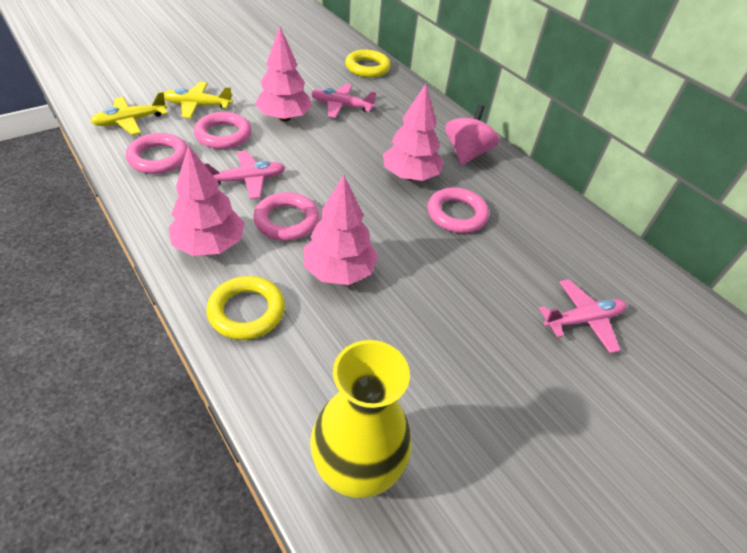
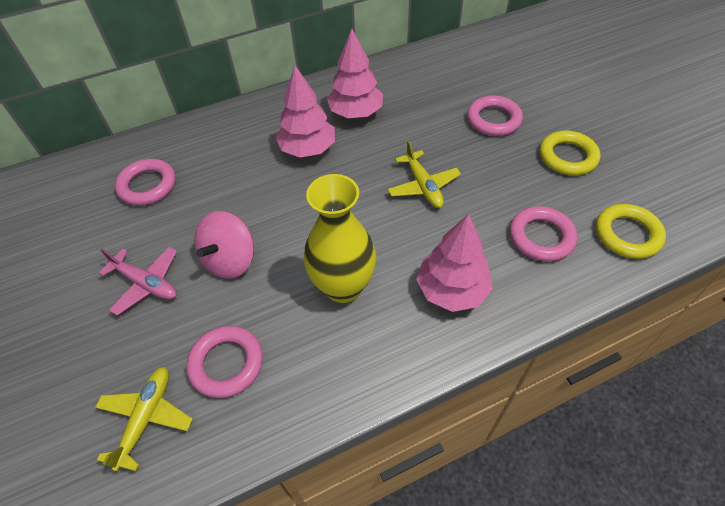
pink plane: [203,150,285,199] [311,84,376,118] [539,279,627,353] = 3 -> [99,247,177,315] = 1
pink tree: [168,145,245,256] [255,27,312,121] [304,175,378,285] [383,84,444,181] = 4 -> [275,66,335,158] [327,29,383,118] [416,214,493,312] = 3

